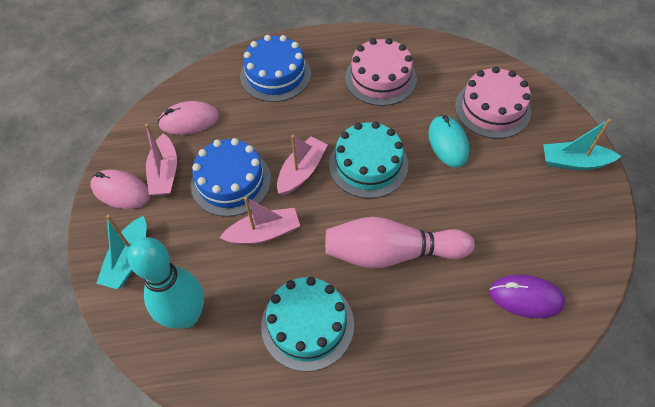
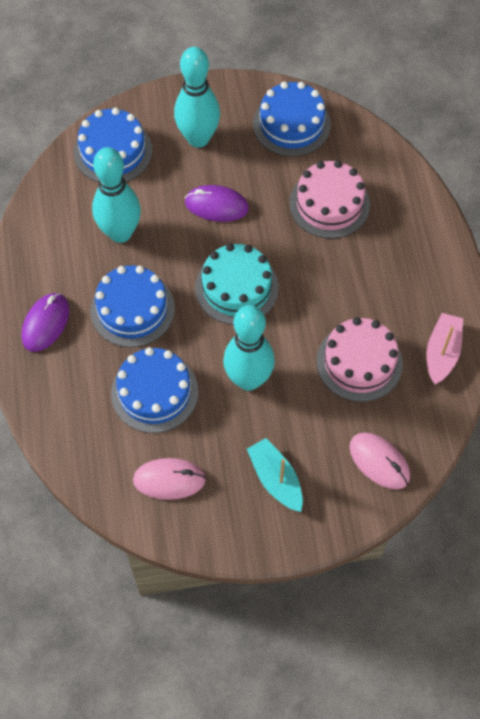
blue cake: [191,138,271,217] [240,35,311,102] = 2 -> [74,108,153,183] [91,266,175,347] [111,347,198,433] [253,82,331,157] = 4
pink boat: [145,124,177,196] [219,197,300,245] [277,135,328,196] = 3 -> [427,313,463,384] = 1
pink bowling pin: [325,217,475,268] = 1 -> none = 0
purple mouse: [489,275,566,318] = 1 -> [21,293,70,352] [185,185,249,222] = 2
turquoise boat: [96,215,147,289] [543,119,621,170] = 2 -> [247,438,303,512] = 1
turquoise bowling pin: [128,237,204,329] = 1 -> [92,147,141,243] [174,47,220,148] [223,305,275,391] = 3
turquoise cake: [261,277,354,372] [329,121,408,198] = 2 -> [195,243,279,325] = 1
turquoise mouse: [428,115,469,167] = 1 -> none = 0

